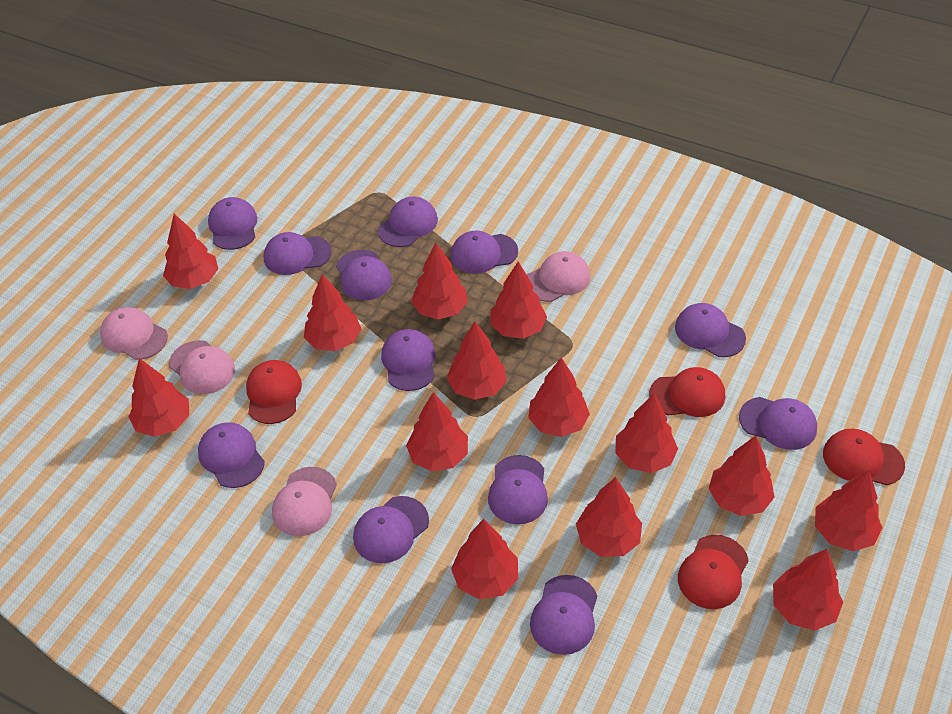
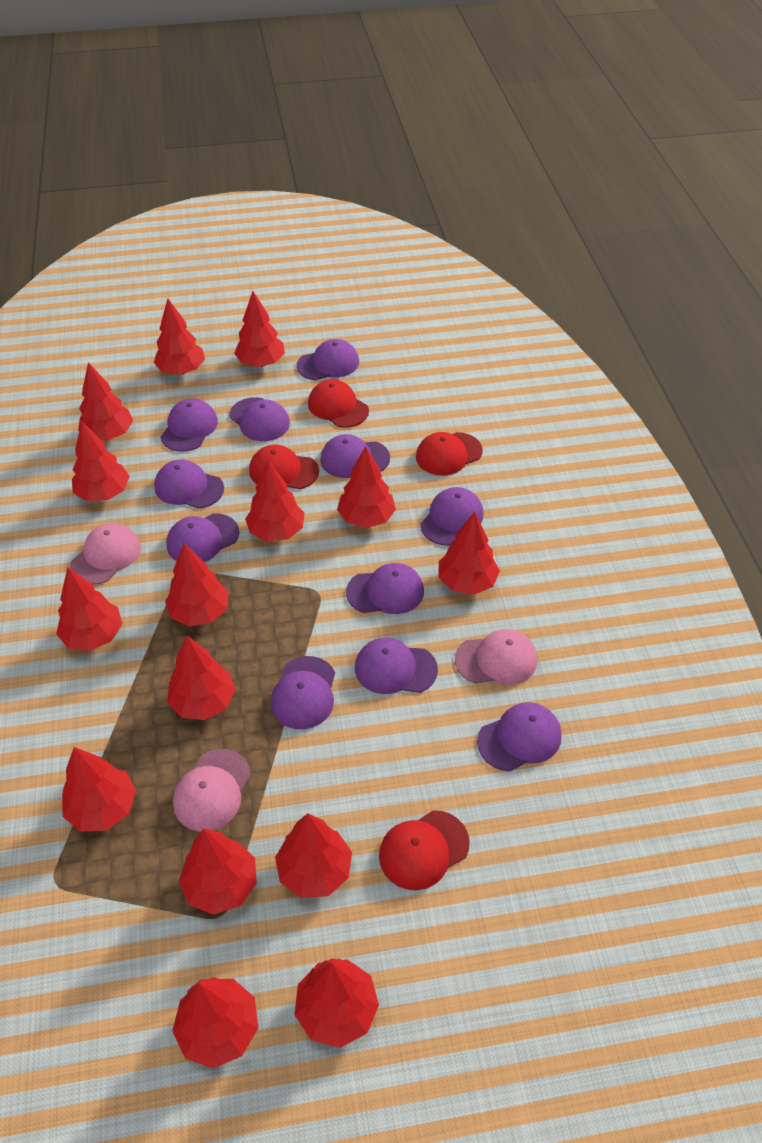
pink cap: [100,307,168,360] [169,340,235,394] [272,467,337,536] [527,251,590,302] = 4 -> [70,523,141,585] [173,749,251,832] [455,629,537,685] = 3
purple cap: [198,422,265,488] [208,197,258,250] [264,232,331,275] [336,250,392,300] [353,496,429,563] [378,197,438,247] [381,329,435,391] [451,231,518,274] [488,455,548,524] [530,575,597,655] [675,303,746,357] [739,397,817,450] = 12 -> [154,460,224,509] [161,399,218,452] [166,514,239,562] [230,397,290,441] [271,656,335,729] [296,339,359,380] [320,434,390,478] [346,563,424,614] [355,638,438,694] [420,487,484,546] [477,702,562,772] = 11
red tree: [129,358,189,437] [163,213,218,289] [304,274,361,351] [406,392,468,471] [411,243,468,319] [447,321,506,400] [451,519,518,599] [490,261,547,339] [528,358,590,437] [576,477,642,557] [615,393,678,473] [709,436,775,516] [773,549,843,631] [815,470,883,551] = 14 -> [56,567,123,651] [62,747,136,832] [72,422,130,502] [78,362,133,441] [154,299,205,375] [165,543,229,627] [167,636,236,720] [172,977,259,1068] [179,829,257,915] [234,291,285,367] [245,460,305,542] [275,813,352,898] [294,958,379,1048] [337,446,396,528] [439,511,500,595] = 15

